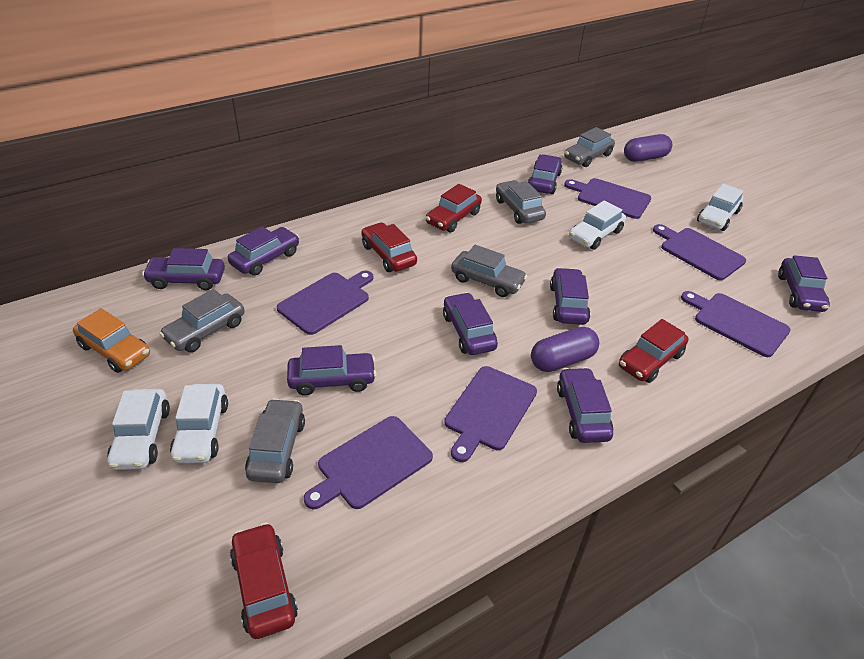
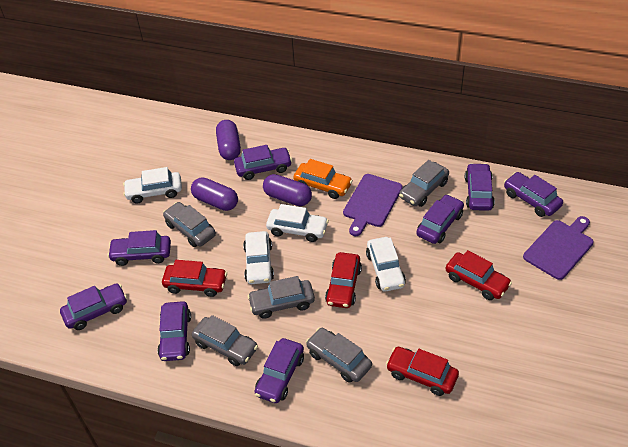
purple capsule: [531,327,599,372] [624,134,672,162] = 2 -> [191,177,238,211] [216,120,241,160] [263,174,312,206] = 3
purple cutting board: [277,270,374,335] [304,416,433,509] [444,366,537,462] [564,178,651,219] [653,224,746,280] [681,291,791,357] = 6 -> [343,174,403,236] [523,216,594,280] = 2

